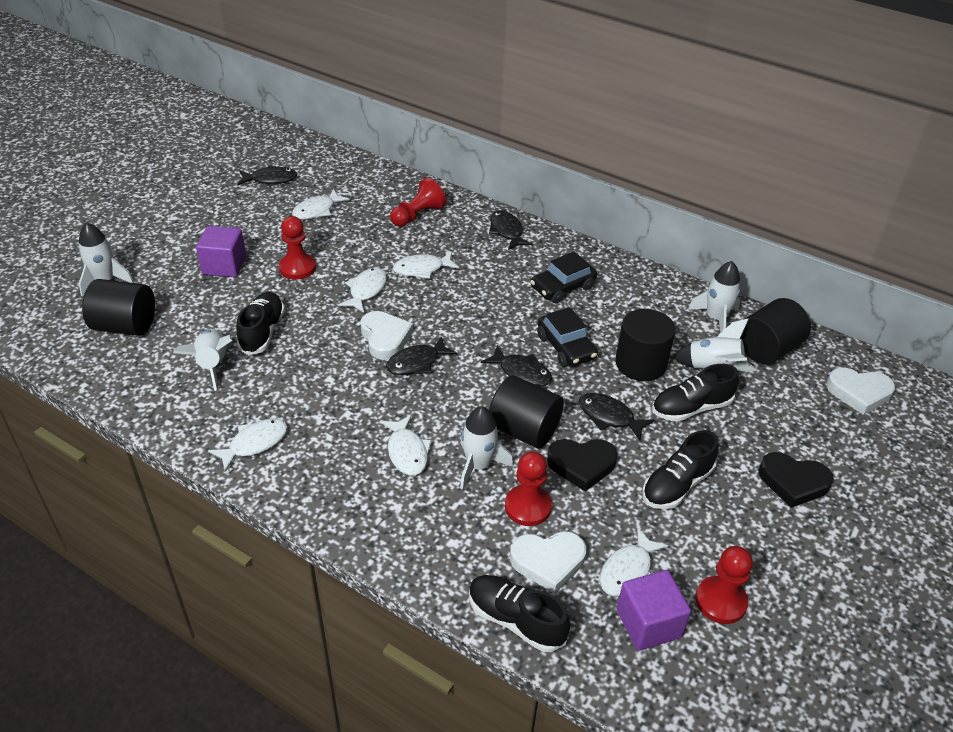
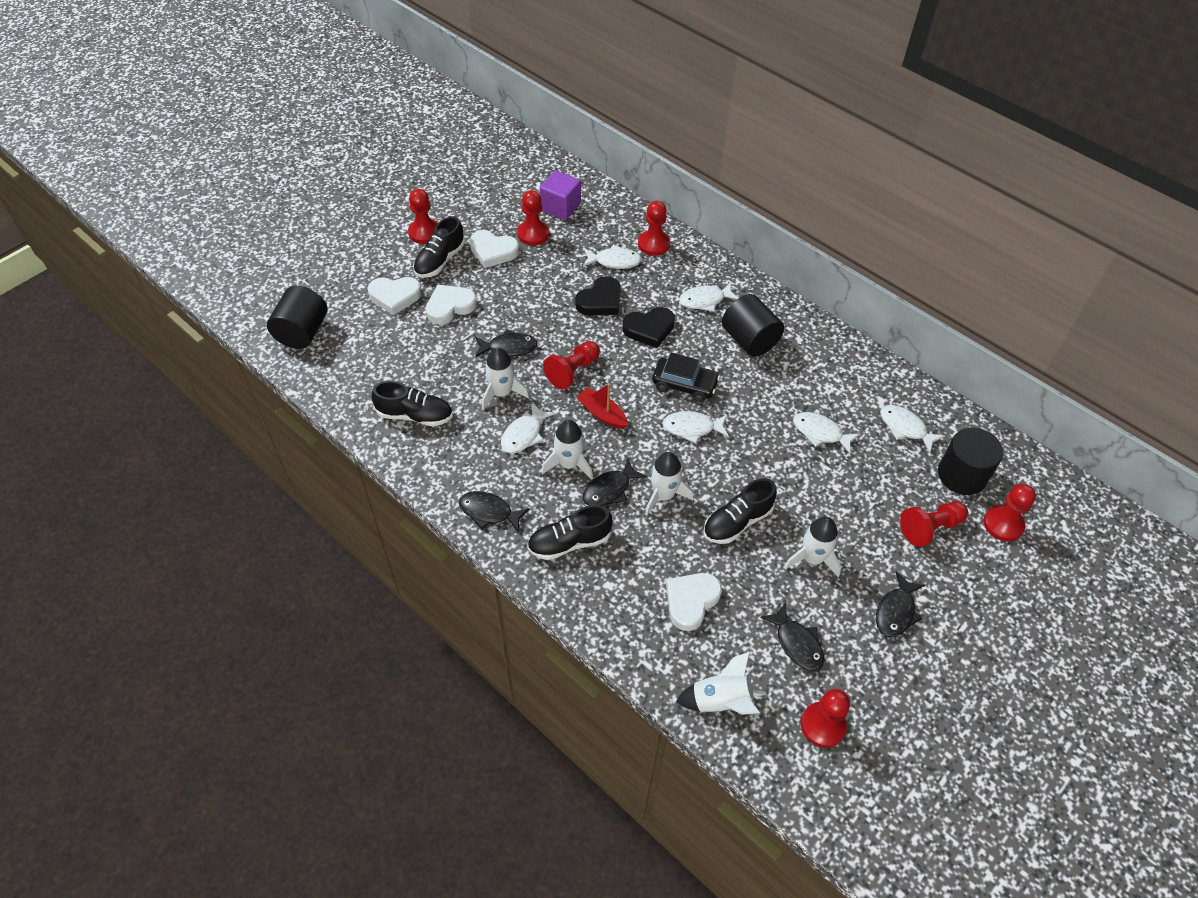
black car: [530,251,597,303] [537,307,598,367] = 2 -> [652,353,720,402] = 1
black cylinder: [82,279,155,336] [489,375,564,449] [615,309,676,381] [740,298,811,364] = 4 -> [267,286,327,349] [722,294,784,357] [938,428,1003,495] = 3
purple cube: [196,226,246,277] [616,570,691,651] = 2 -> [540,170,581,220] = 1
red boat: none = 0 -> [577,383,628,429] = 1
red pawn: [279,216,316,280] [390,178,446,227] [505,451,552,526] [696,546,753,624] = 4 -> [408,189,438,244] [517,190,549,245] [543,341,600,390] [638,201,670,256] [801,689,850,748] [900,501,968,547] [983,484,1036,542] = 7
white heart: [360,311,413,360] [510,531,586,594] [826,368,895,415] = 3 -> [368,277,422,315] [426,284,477,325] [470,230,519,268] [666,573,722,631] = 4

